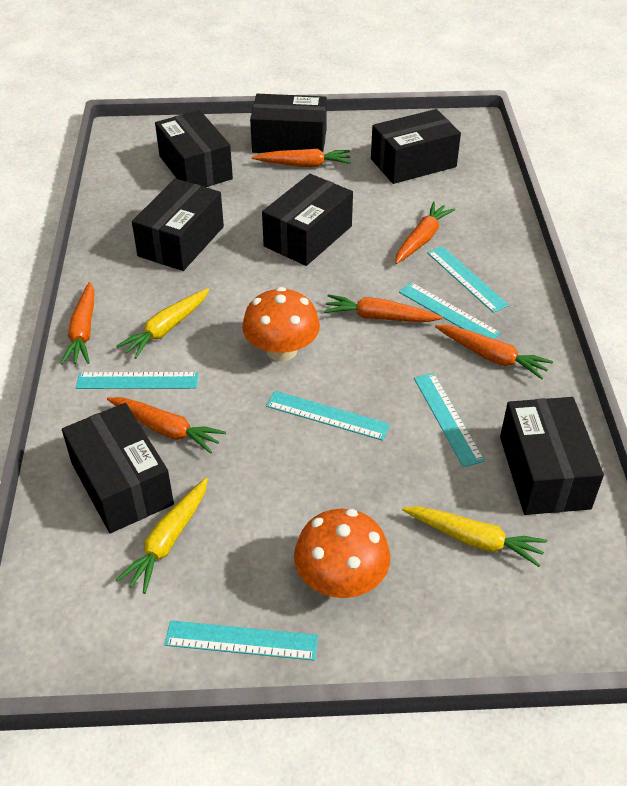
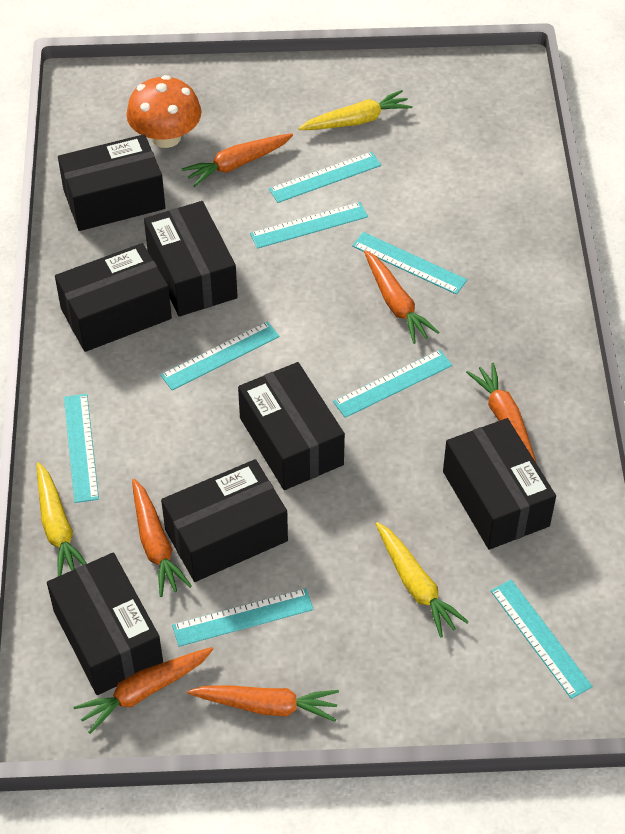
orange mushroom: [242,287,320,361] [294,509,390,598] = 2 -> [126,75,201,148] = 1
turquoise ruler: [76,372,198,389] [165,621,318,661] [266,391,390,441] [399,282,501,339] [414,373,485,467] [427,246,509,313] = 6 -> [64,394,99,503] [160,321,280,390] [172,588,314,647] [250,202,368,249] [269,152,381,203] [333,350,452,418] [352,232,467,294] [491,580,593,699] = 8

